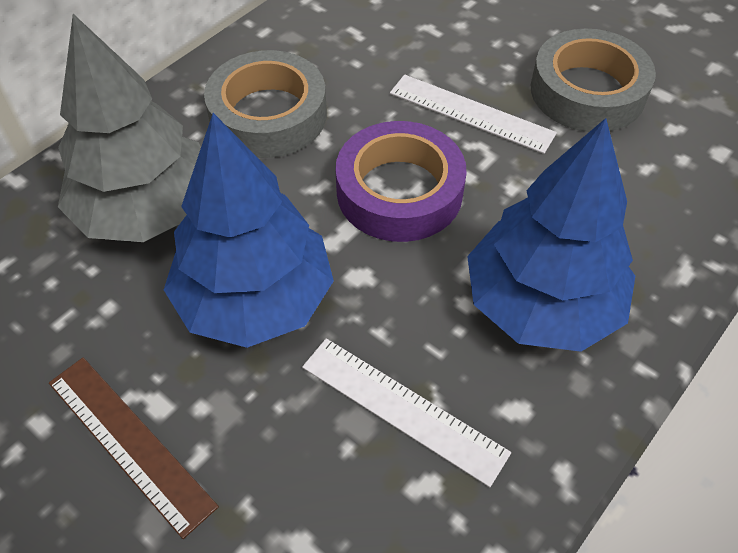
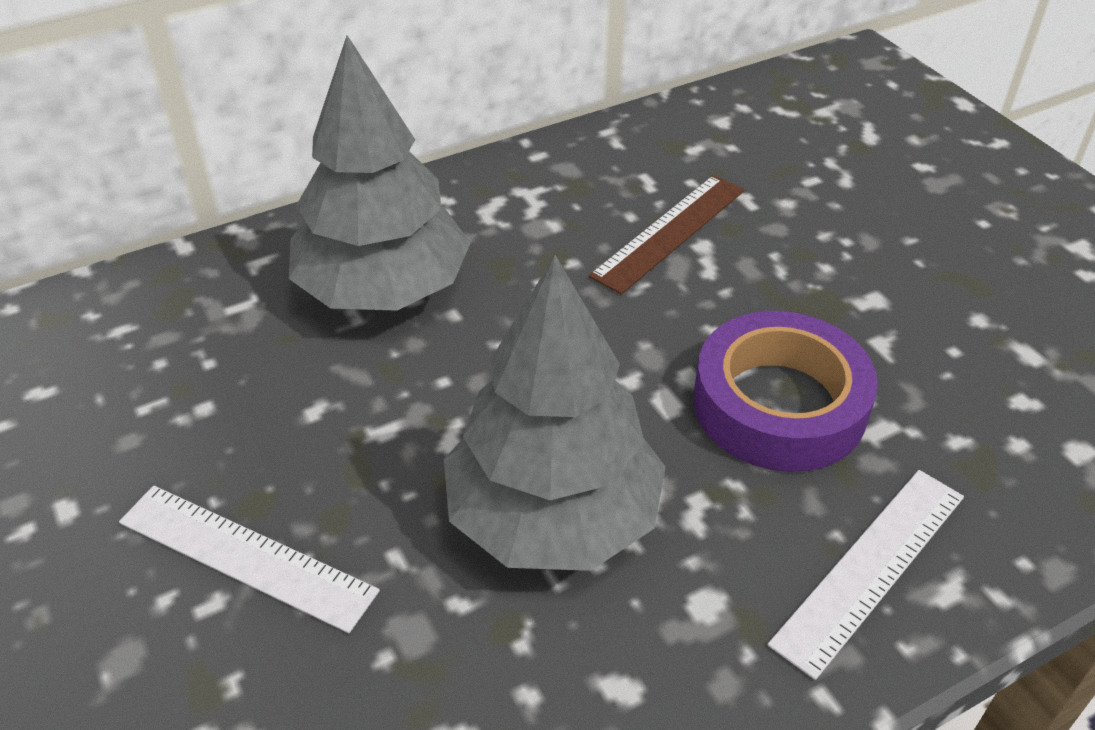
blue tree: [164,113,334,348] [467,118,635,352] = 2 -> none = 0
grey tape: [204,50,327,158] [531,28,656,132] = 2 -> none = 0
grey tree: [58,14,201,242] = 1 -> [289,35,470,311] [444,255,666,571] = 2

